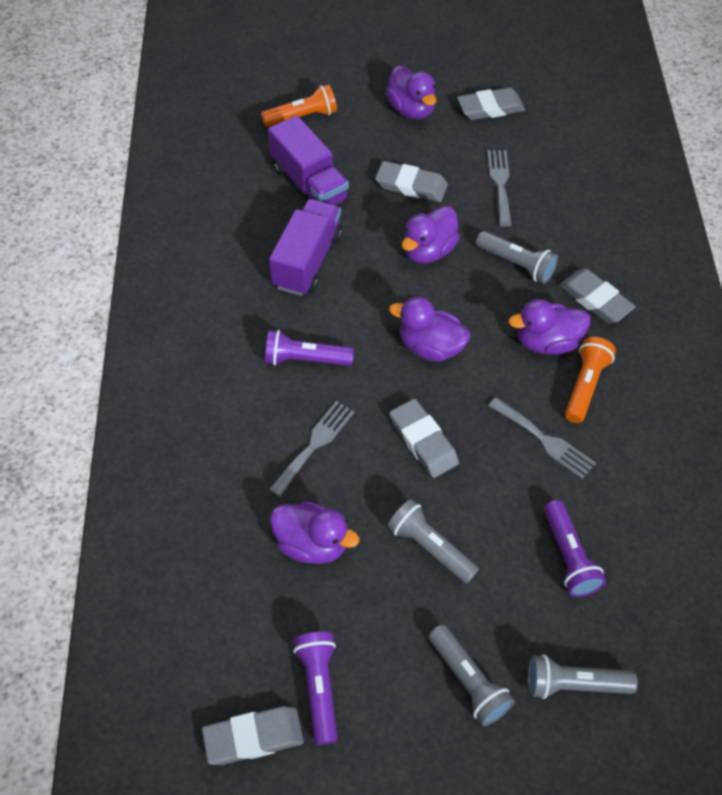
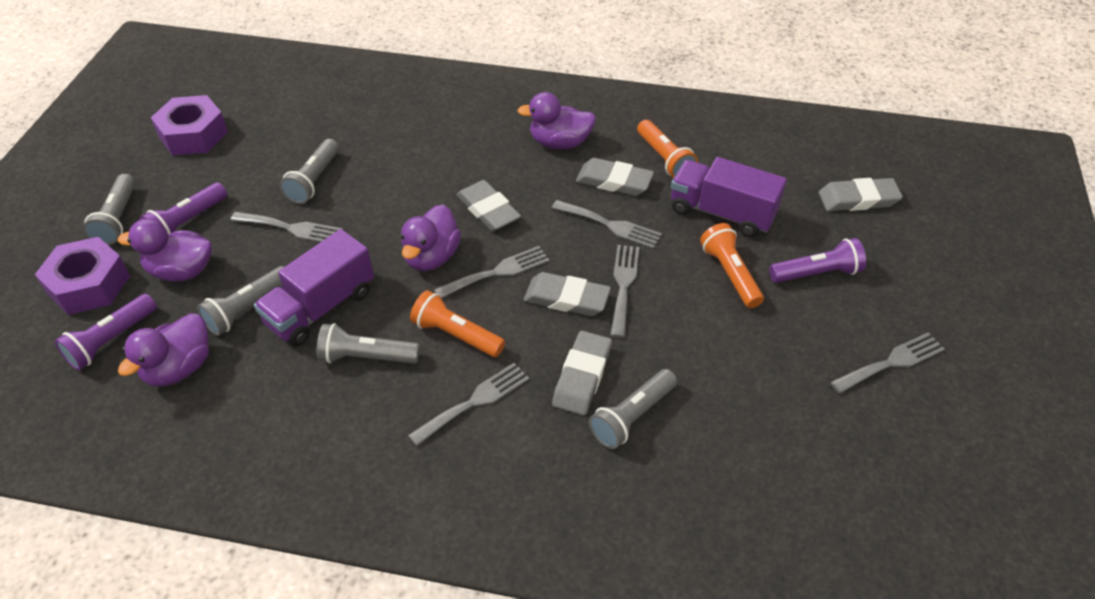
grey flashlight: [387,499,479,583] [429,625,515,726] [476,231,558,284] [528,654,638,699] = 4 -> [83,174,136,245] [197,266,284,336] [280,139,339,204] [317,323,420,364] [589,369,677,449] = 5
grey fork: [269,401,355,497] [487,150,512,227] [488,397,596,479] = 3 -> [230,212,343,242] [408,363,529,446] [434,246,549,298] [552,200,662,249] [610,245,639,338] [830,333,945,393] = 6
orange flashlight: [261,84,337,127] [565,337,616,423] = 2 -> [410,290,505,357] [637,120,698,178] [700,223,764,308] = 3
purple duck: [270,501,360,564] [386,66,437,120] [389,297,470,362] [402,206,460,263] [508,299,590,354] = 5 -> [118,218,212,281] [118,313,209,387] [401,205,461,271] [517,92,596,149] = 4
purple nut: none = 0 -> [35,237,130,315] [151,95,228,156] = 2

